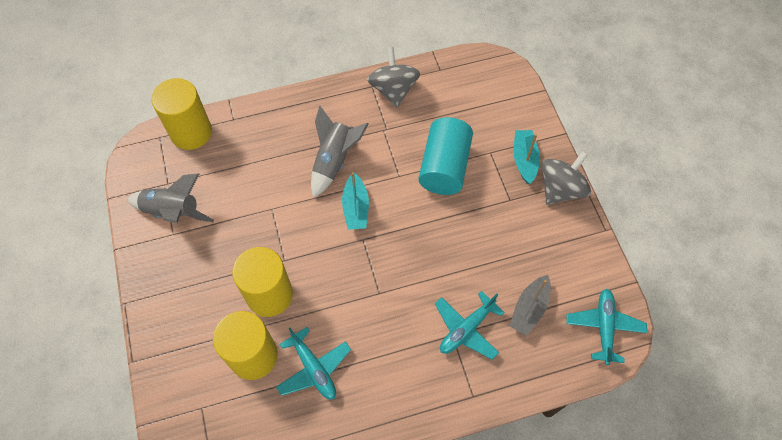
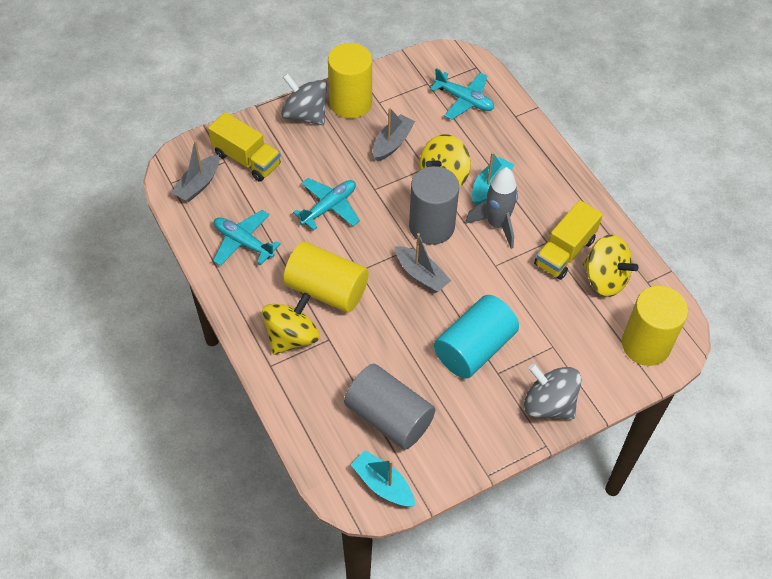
grey boat: [510,275,551,336] = 1 -> [171,140,219,202] [373,108,415,162] [395,233,451,293] = 3
grey cylinder: none = 0 -> [344,364,436,450] [409,166,459,245] = 2
grey rocket: [127,174,214,223] [311,106,369,198] = 2 -> [465,167,518,249] = 1
yellow spinning top: none = 0 -> [262,293,319,355] [419,135,471,188] [583,234,639,297] = 3
yellow truck: none = 0 -> [208,112,281,182] [534,200,603,280] = 2

